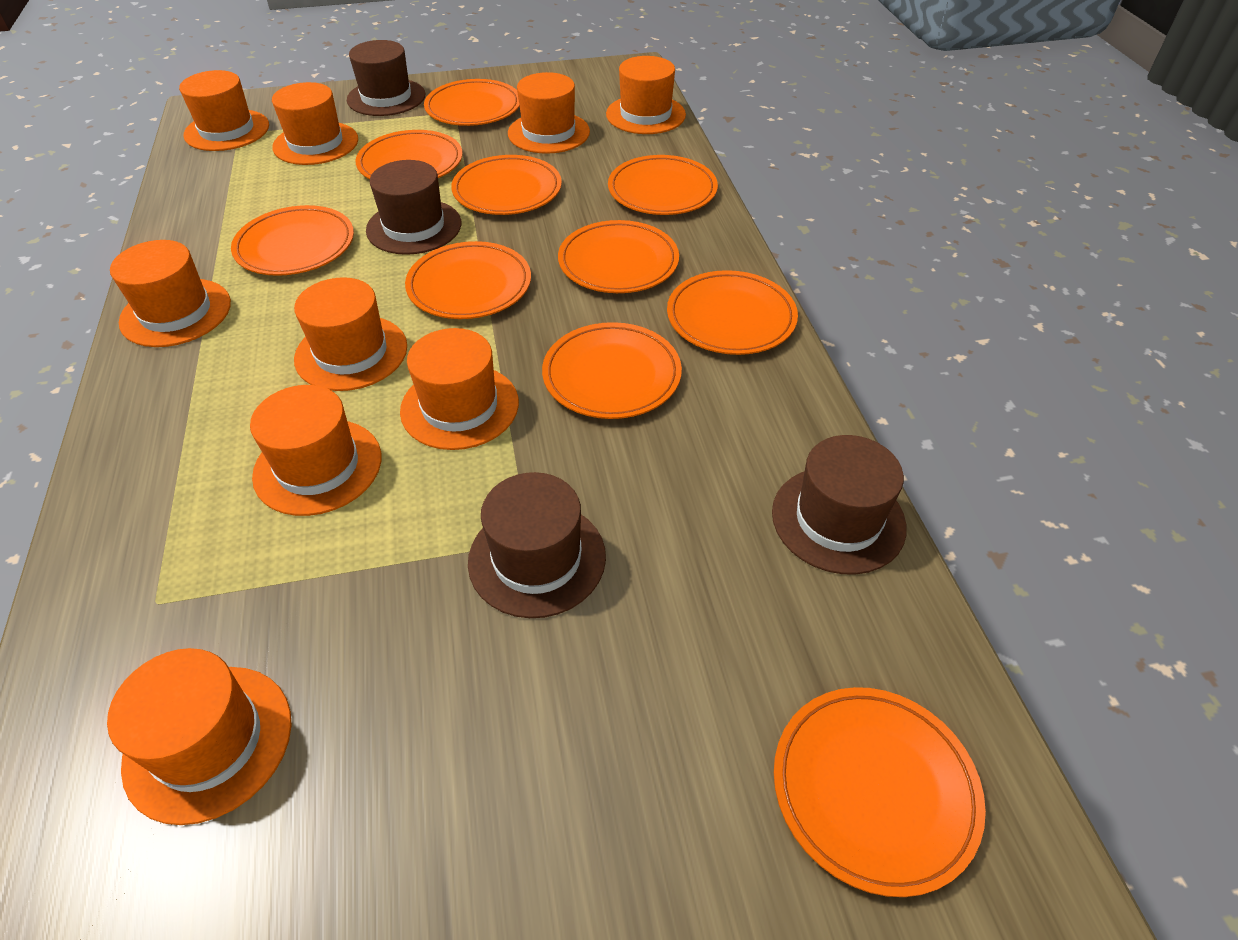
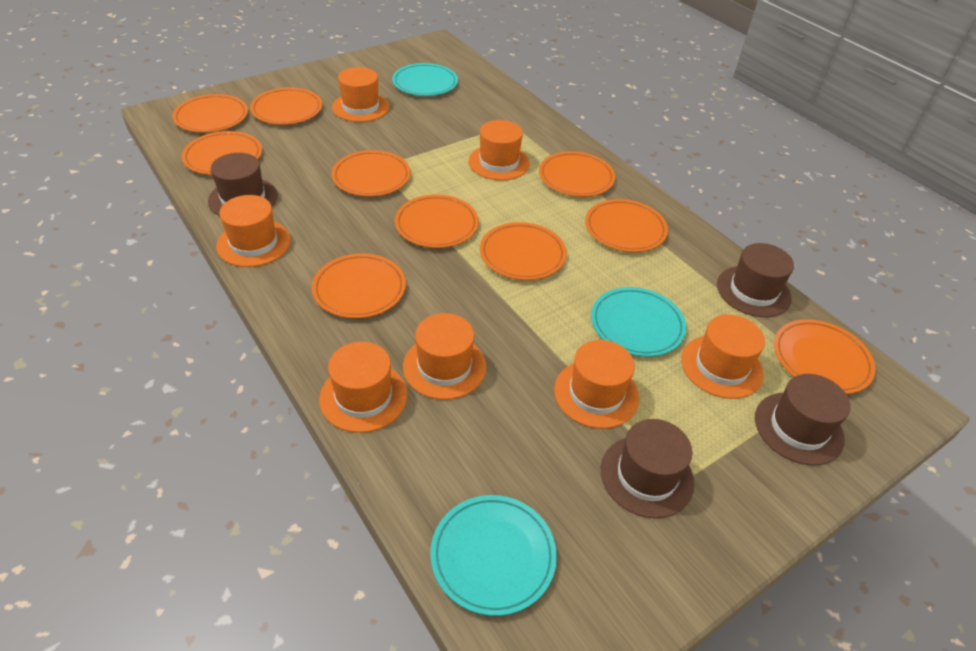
orange hat: [107,648,292,825] [110,240,231,347] [179,70,269,151] [250,385,381,516] [272,82,358,165] [294,277,407,391] [400,328,519,450] [508,72,590,154] [606,56,686,134] = 9 -> [216,195,291,267] [319,342,408,433] [332,67,389,122] [403,313,486,400] [468,120,530,180] [554,340,639,429] [681,315,765,399] = 7
turquoise plate: none = 0 -> [392,63,458,96] [430,495,557,616] [591,287,686,357] = 3

